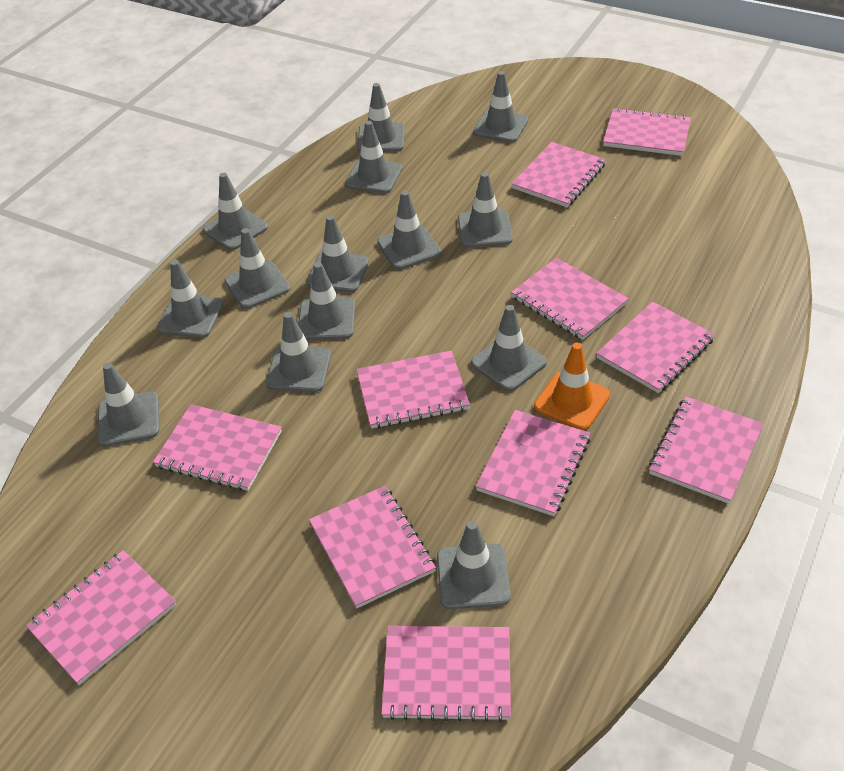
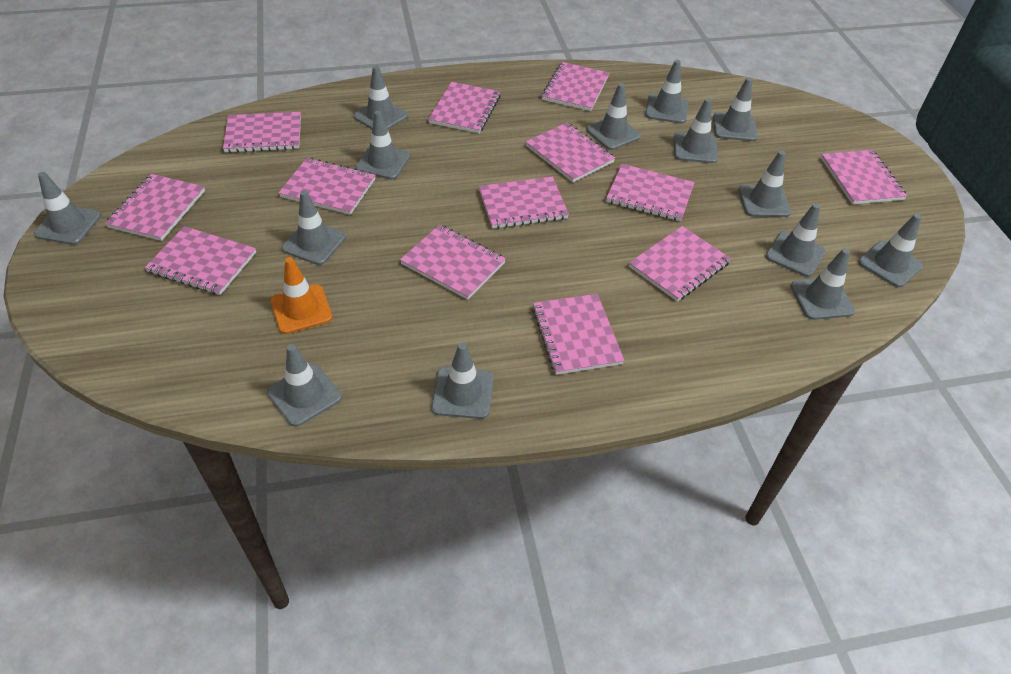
pink notebook: [26,550,176,685] [153,404,282,491] [309,486,436,609] [356,351,470,429] [381,626,511,722] [476,410,590,516] [511,258,629,340] [512,142,606,207] [596,302,715,393] [603,108,691,156] [649,397,764,504] = 11 -> [105,174,205,241] [145,226,256,295] [223,112,301,153] [279,158,376,215] [400,225,506,300] [428,82,501,133] [479,177,569,229] [526,123,615,182] [532,294,625,375] [542,62,609,111] [606,164,695,221] [629,226,731,301] [821,150,907,205] = 13

